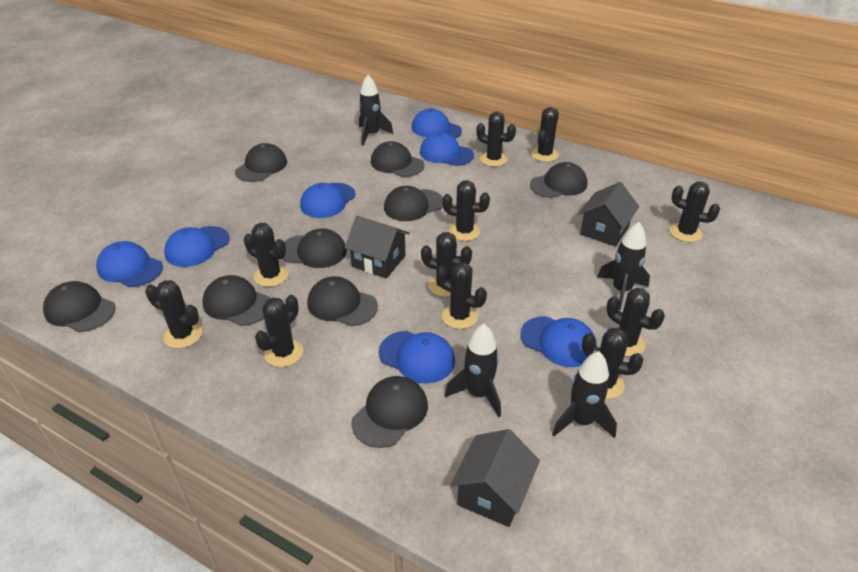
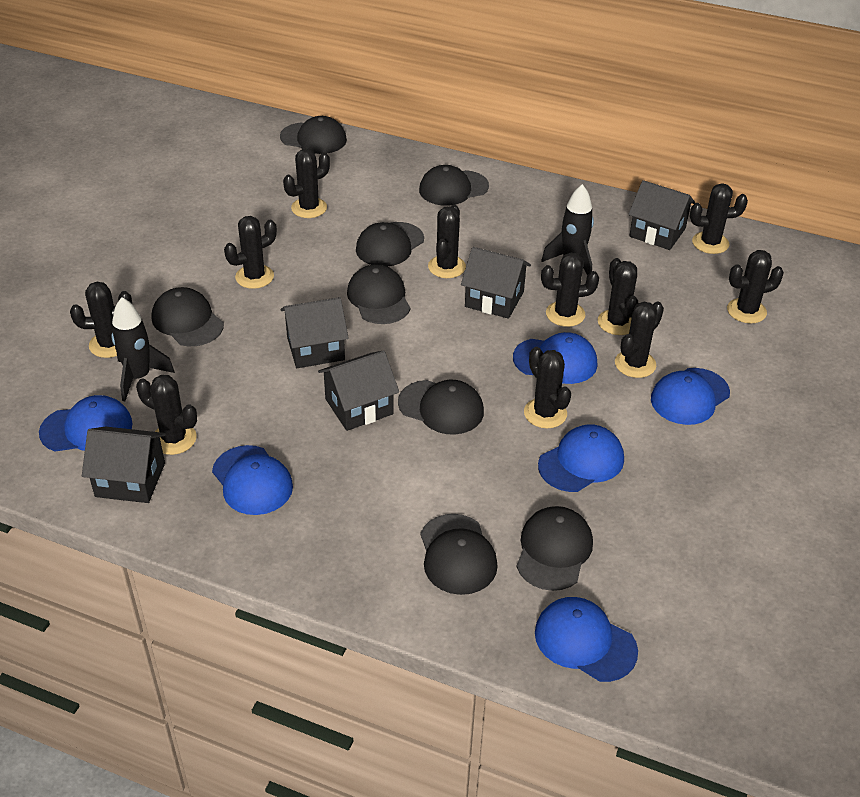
black cap: [43,281,116,332] [202,275,271,326] [235,143,287,182] [282,228,347,268] [307,276,378,326] [351,376,428,448] [371,141,424,177] [384,186,443,221] [530,162,587,198] = 9 -> [152,287,224,346] [280,116,347,154] [347,264,410,324] [356,222,424,266] [398,380,484,435] [419,165,489,206] [420,514,498,595] [517,506,593,591] = 8
black house: [345,216,410,278] [450,429,540,527] [579,182,639,247] = 3 -> [82,426,166,503] [281,297,349,368] [318,350,399,431] [461,247,531,319] [628,180,695,250] = 5
black rocket: [359,75,393,146] [445,324,501,417] [552,351,617,438] [597,222,650,310] = 4 -> [111,297,175,401] [541,184,594,275] = 2
blue cap: [96,241,163,287] [164,226,230,267] [300,183,355,218] [378,331,455,384] [412,109,462,139] [420,132,474,166] [520,316,597,367] = 7 -> [39,395,133,452] [212,445,293,515] [513,332,597,384] [535,597,638,682] [538,424,624,492] [651,368,730,425] = 6

